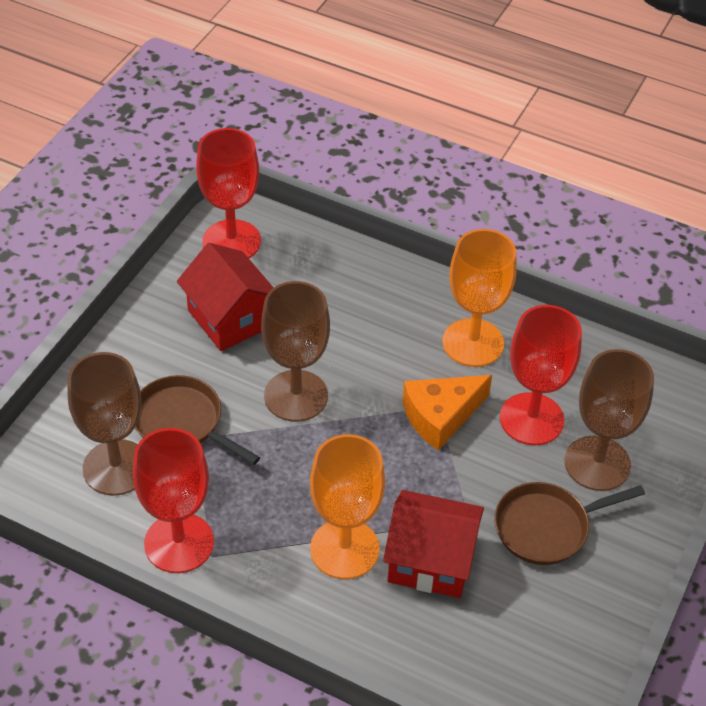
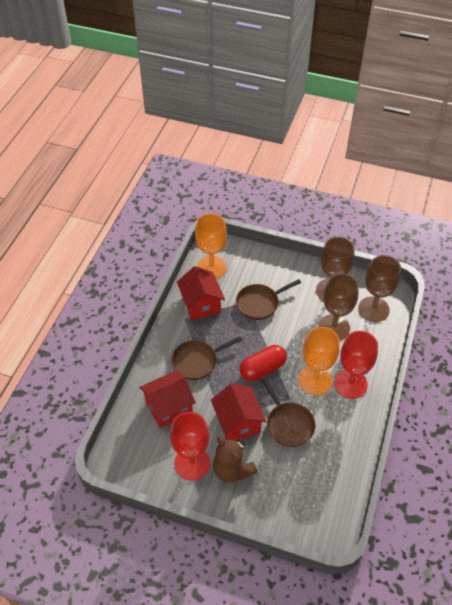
brown pan: [135,375,260,465] [494,482,645,565] = 2 -> [171,336,242,380] [236,279,301,320] [262,378,315,447] = 3
brown teddy bear: none = 0 -> [213,436,257,482] = 1
orange cheese: [402,375,492,451] = 1 -> none = 0
red capsule: none = 0 -> [240,345,287,381] = 1
red goblet: [133,428,214,573] [196,128,261,258] [500,305,582,445] = 3 -> [170,412,210,480] [334,331,378,399] = 2
red house: [177,243,274,351] [383,490,484,598] = 2 -> [139,370,196,428] [177,266,225,320] [211,383,266,441] = 3

